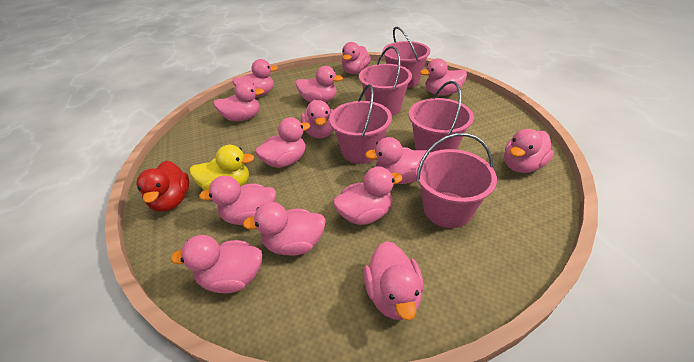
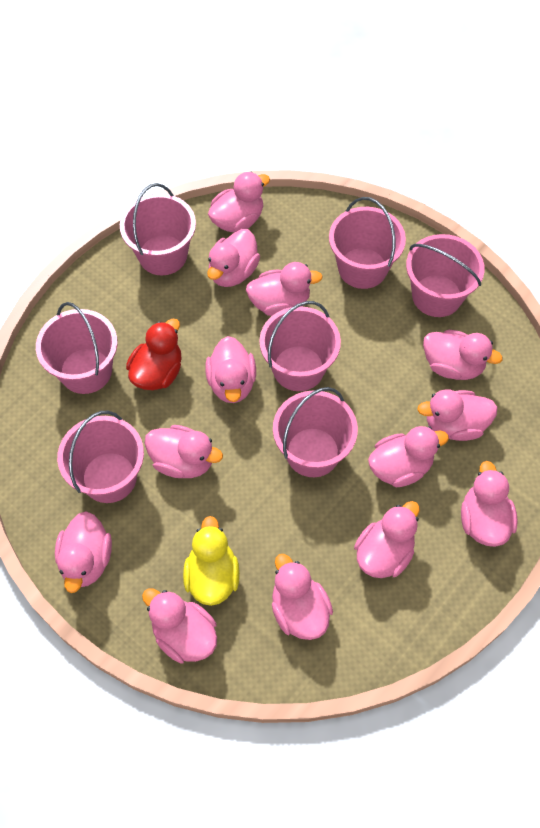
pink bucket: [329,84,392,164] [359,46,412,115] [383,27,430,88] [409,81,474,153] [416,133,497,228] = 5 -> [36,302,118,394] [57,411,144,503] [120,183,196,276] [259,301,341,391] [273,387,358,477] [329,197,406,289] [406,234,485,317] = 7
pink duck: [171,235,262,293] [199,176,276,225] [213,81,264,121] [232,59,278,97] [243,202,326,256] [255,117,310,168] [296,66,343,102] [301,100,334,138] [333,167,403,225] [342,42,371,74] [364,241,424,320] [365,137,427,184] [420,58,467,96] [504,129,554,173] = 14 -> [55,511,112,593] [142,588,217,664] [145,425,223,478] [205,336,256,403] [207,229,260,287] [208,172,270,232] [246,262,323,316] [272,554,333,640] [354,501,420,578] [368,426,449,487] [417,389,498,441] [423,330,503,380] [461,461,518,547] = 13

